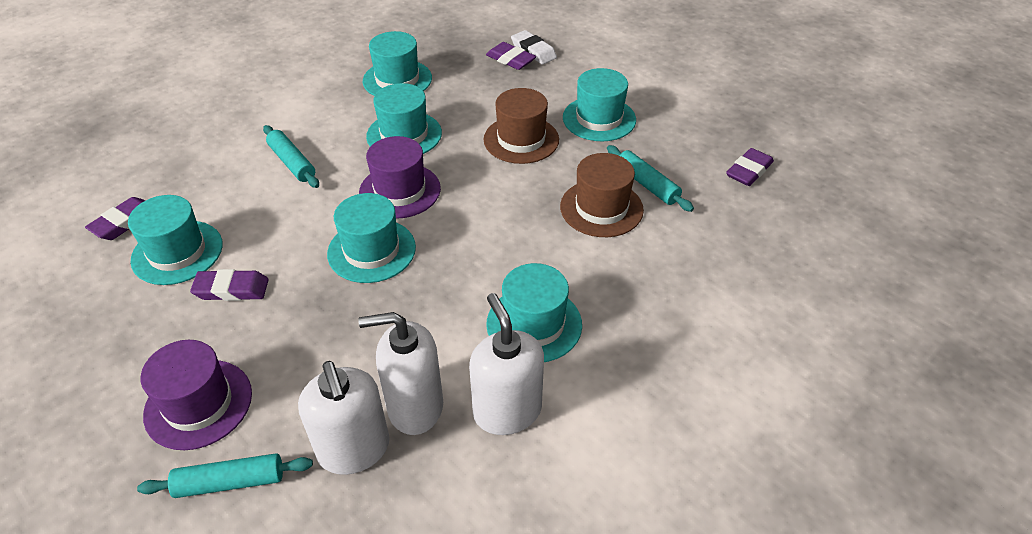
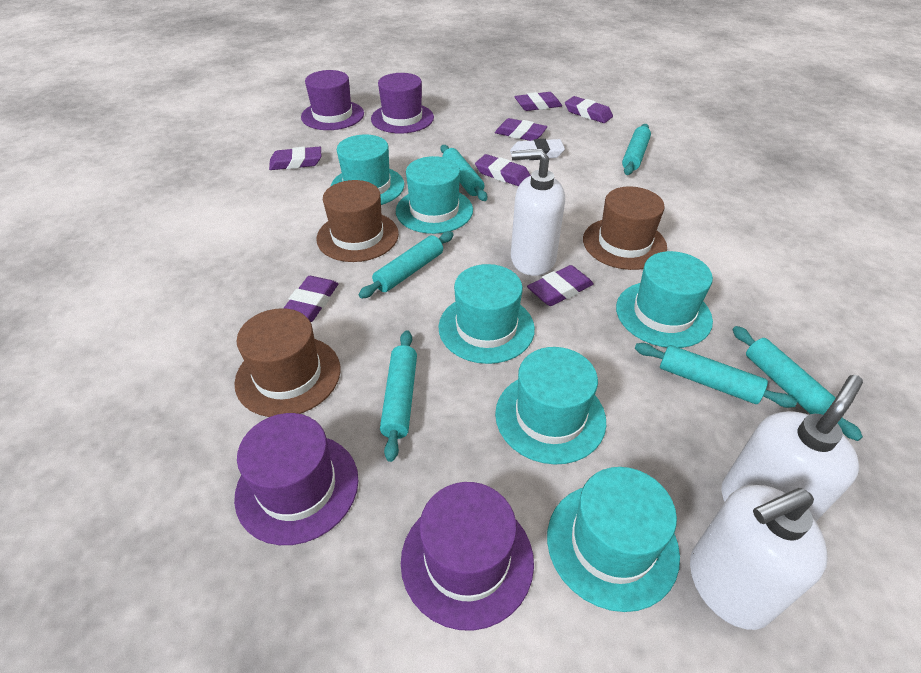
brown hat: [483,88,559,164] [560,153,644,237] = 2 -> [234,308,340,417] [316,180,399,262] [583,186,667,270] = 3
purple eraser: [85,197,145,240] [190,269,269,301] [486,42,536,70] [726,148,774,186] = 4 -> [269,147,321,170] [284,276,338,322] [475,154,531,186] [495,118,547,141] [514,92,562,111] [527,265,594,306] [565,96,613,123] = 7
purple hat: [141,340,252,450] [359,136,441,219] = 2 -> [234,413,358,545] [301,70,364,130] [371,73,434,134] [401,482,534,631] = 4
turquoise rolling pin: [137,453,313,498] [263,125,319,188] [607,145,694,212] = 3 -> [359,231,454,299] [380,330,417,462] [441,145,487,201] [622,124,651,175] [635,343,797,408] [733,326,863,441] = 6

